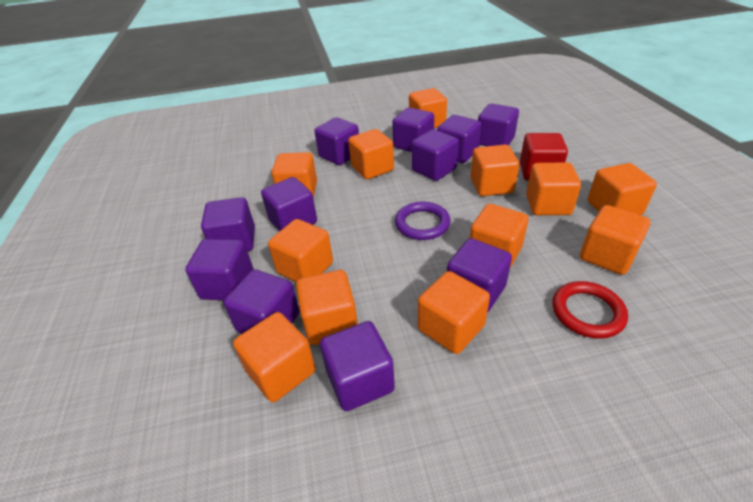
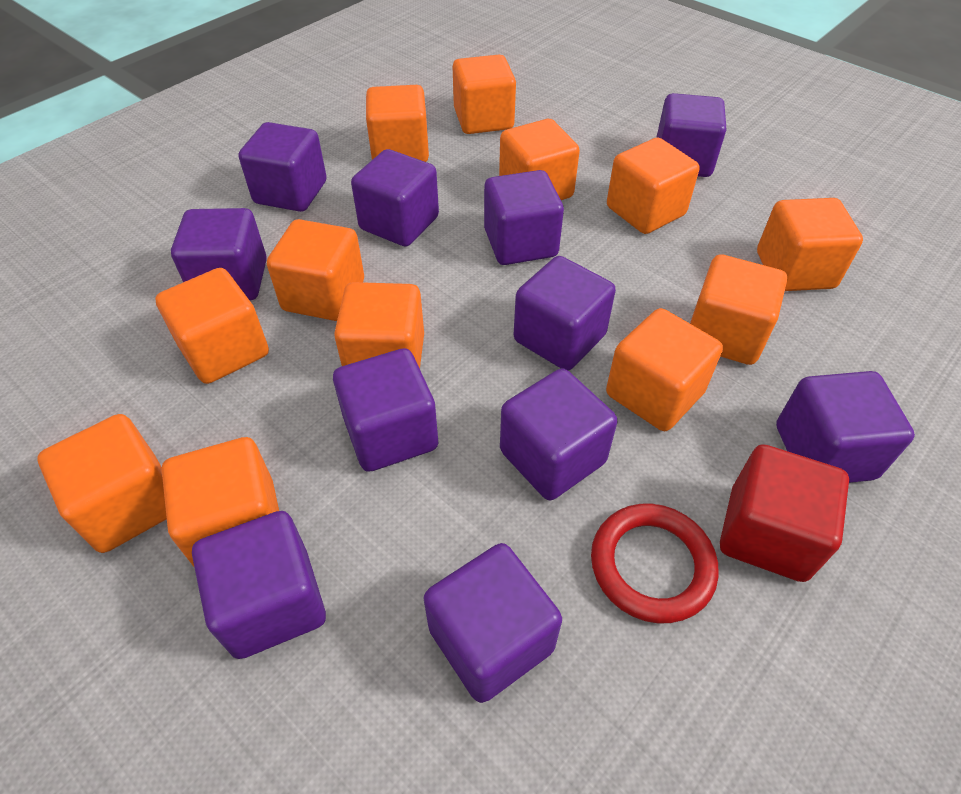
purple ring: [395,202,450,240] = 1 -> none = 0

